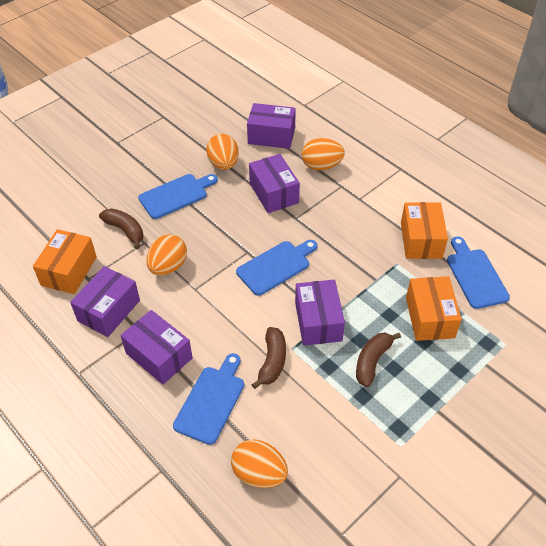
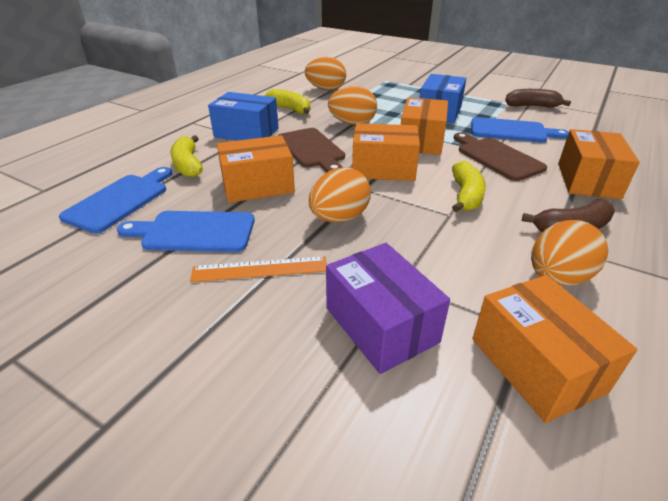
blue box: none = 0 -> [208,92,279,141] [420,74,466,124] = 2
blue cutting board: [138,174,218,219] [173,353,244,445] [236,240,318,296] [447,236,510,309] = 4 -> [59,167,172,233] [117,211,255,252] [471,117,569,143] = 3
brown banana: [99,208,144,249] [252,327,286,389] [356,333,401,387] = 3 -> [505,89,571,108] [522,200,615,232] = 2
brown cutting board: none = 0 -> [277,128,345,172] [454,132,547,181] = 2
orange box: [33,229,97,294] [401,202,448,259] [406,276,462,341] = 3 -> [217,135,295,203] [352,123,420,181] [401,97,448,155] [472,275,637,423] [558,129,640,199] = 5
orange ruler: none = 0 -> [190,256,327,282] = 1
purple box: [70,266,140,337] [120,310,193,384] [247,103,296,149] [249,154,300,213] [295,280,345,346] = 5 -> [326,243,450,374] = 1
yellow banana: none = 0 -> [171,135,203,177] [264,89,310,114] [452,161,486,212] = 3

